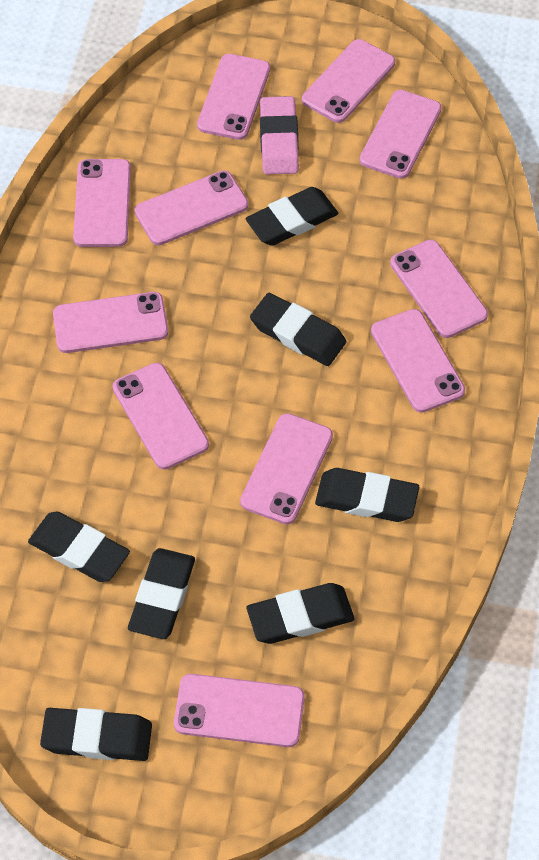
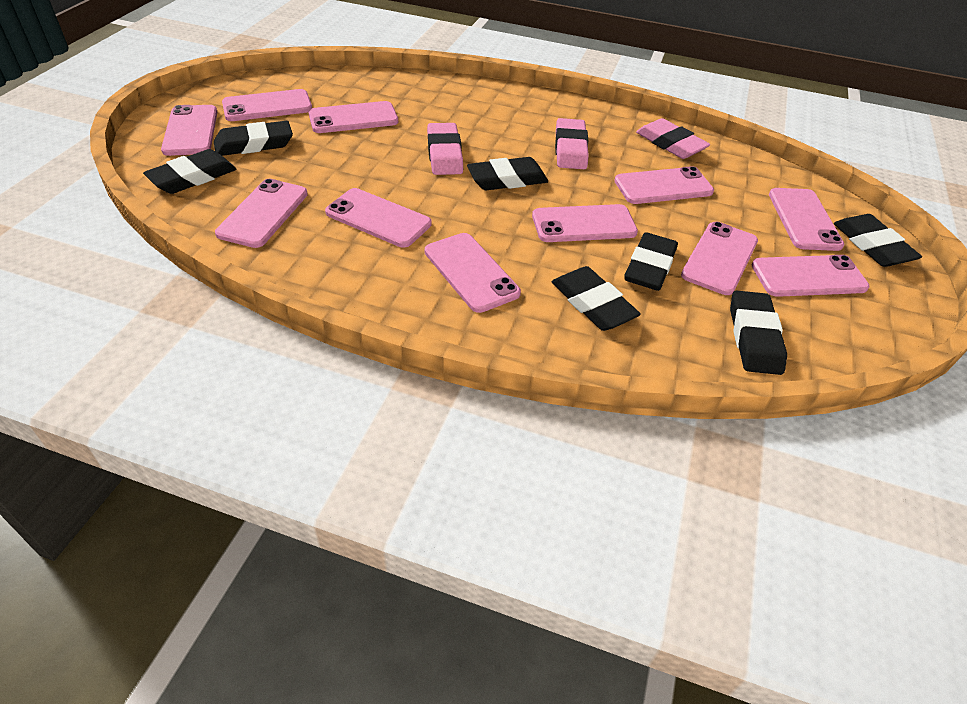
pink eraser: [260,96,299,175] = 1 -> [427,123,463,175] [555,118,589,169] [636,118,710,159] = 3

